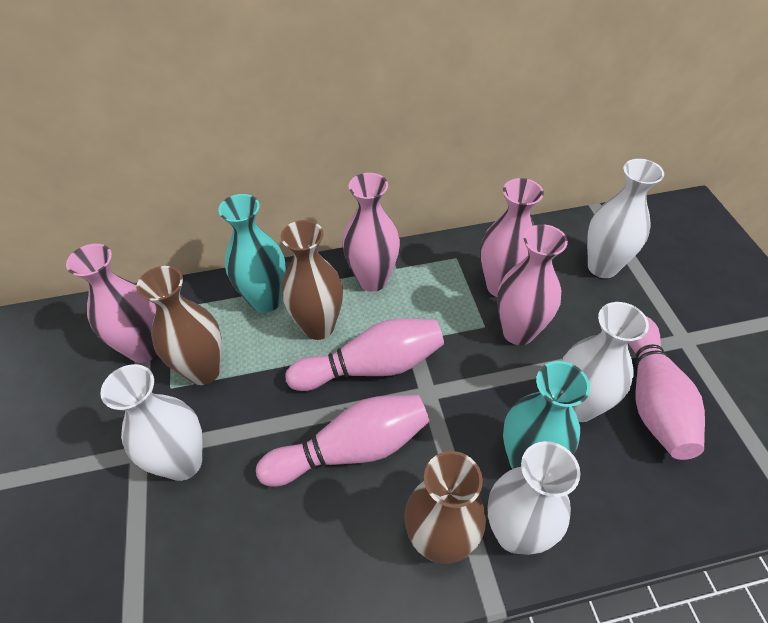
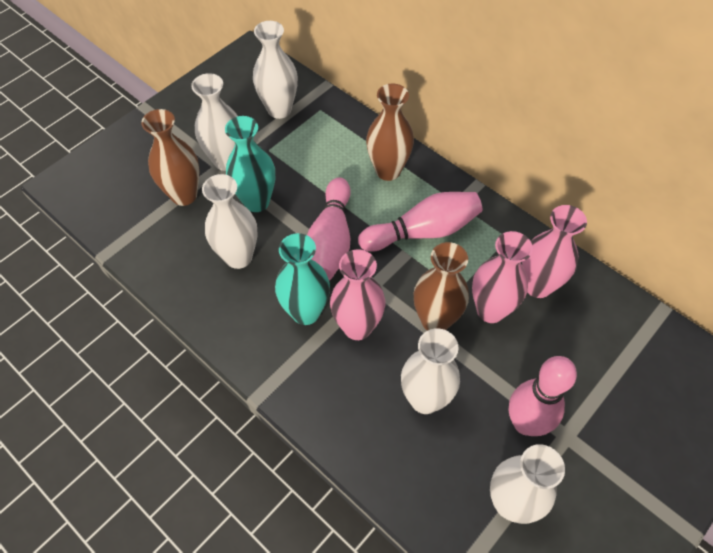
pink vase: [66,244,157,363] [342,173,400,292] [480,178,544,297] [497,224,568,345] = 4 -> [330,249,385,340] [472,231,533,323] [522,205,587,298] = 3
white vase: [100,364,203,481] [488,441,580,555] [562,302,649,422] [587,159,664,278] = 4 -> [191,73,238,171] [202,174,258,269] [253,21,298,119] [401,328,460,414] [490,444,565,524] = 5

